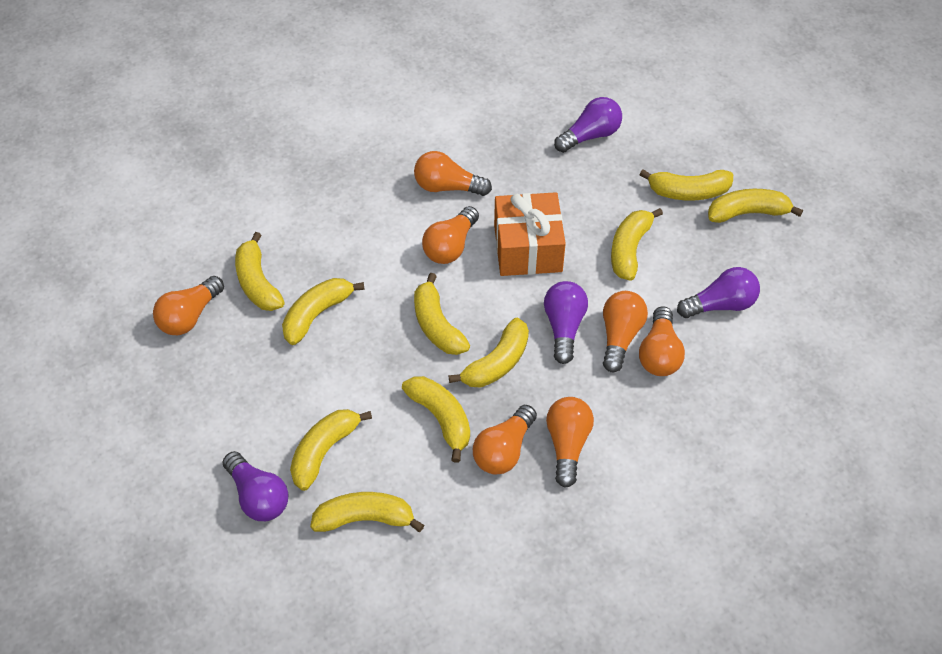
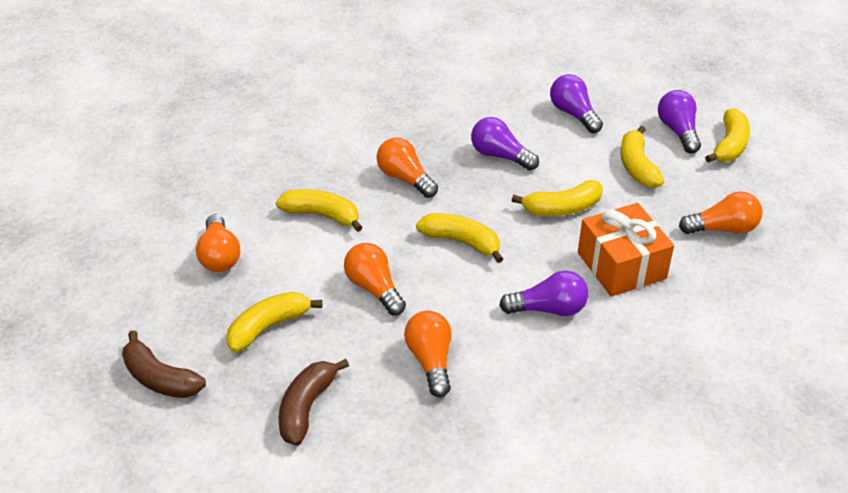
brown banana: none = 0 -> [122,330,206,398] [279,359,349,446] = 2
orange light bulb: [153,276,224,335] [414,151,492,196] [422,206,479,264] [473,405,537,475] [546,397,594,488] [603,291,648,372] [639,306,685,376] = 7 -> [196,214,240,272] [344,243,406,315] [377,138,438,198] [404,311,452,397] [679,192,762,234] = 5
yellow banana: [235,232,285,311] [282,278,365,345] [290,409,372,491] [310,492,424,532] [402,376,470,463] [414,273,470,355] [448,318,529,388] [611,208,663,281] [640,169,733,201] [708,189,803,223] = 10 -> [226,292,322,352] [276,189,363,232] [416,213,503,263] [512,180,603,216] [620,126,664,188] [705,108,750,163] = 6

